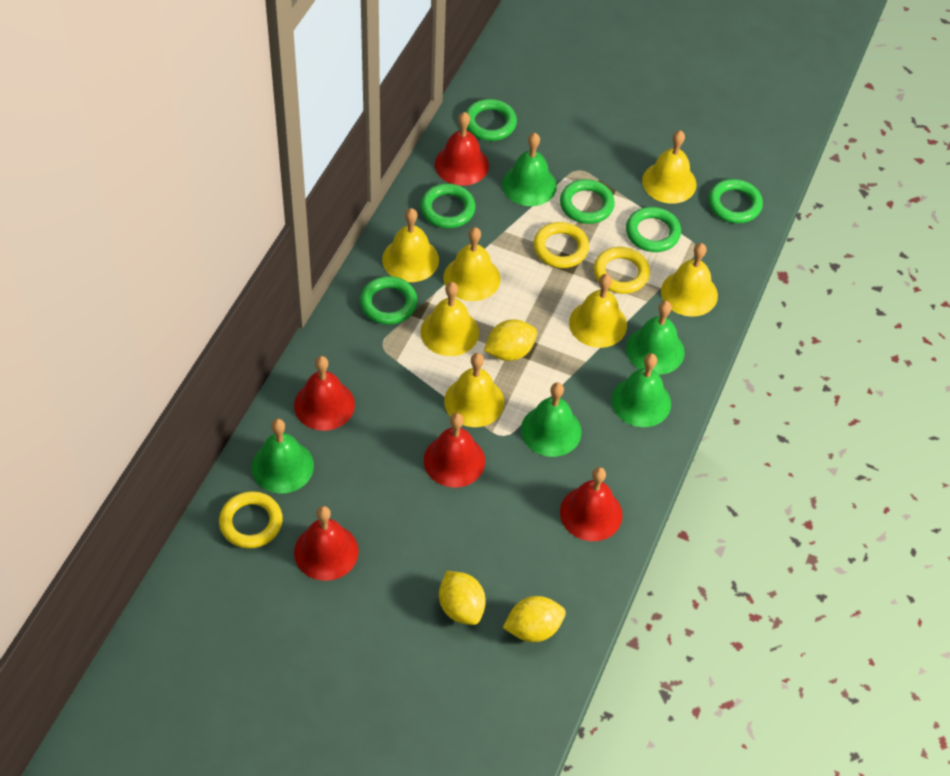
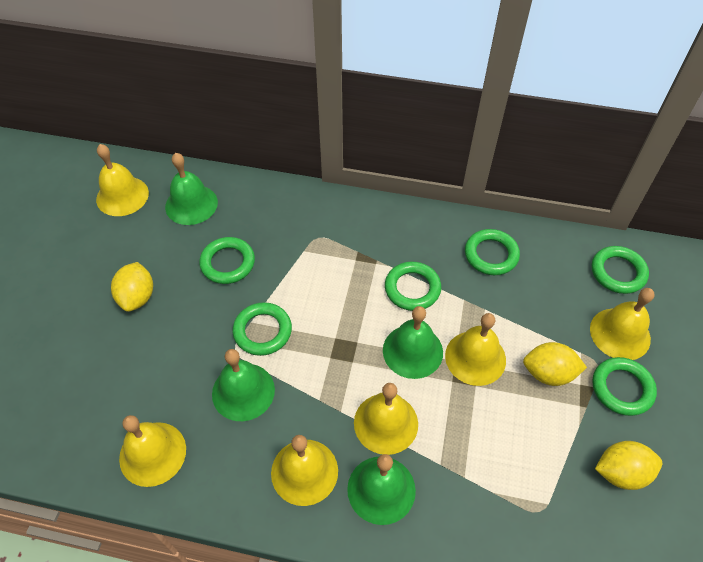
green bell: [251,419,314,493] [502,133,557,206] [521,383,581,457] [611,353,671,427] [626,301,685,375] = 5 -> [165,153,218,225] [212,349,275,421] [347,454,416,525] [383,306,443,379] = 4
red bell: [294,356,355,431] [294,506,359,581] [424,413,485,487] [435,112,489,186] [560,467,623,541] = 5 -> none = 0
yellow bell: [382,208,439,282] [420,282,479,356] [443,227,501,301] [444,353,504,427] [569,274,627,348] [642,130,697,204] [661,243,718,317] = 7 -> [96,144,149,216] [119,415,186,487] [271,435,338,506] [354,383,418,455] [445,313,506,386] [590,288,655,360] = 6
yellow ring: [219,491,283,548] [533,222,589,268] [594,247,650,294] = 3 -> none = 0

